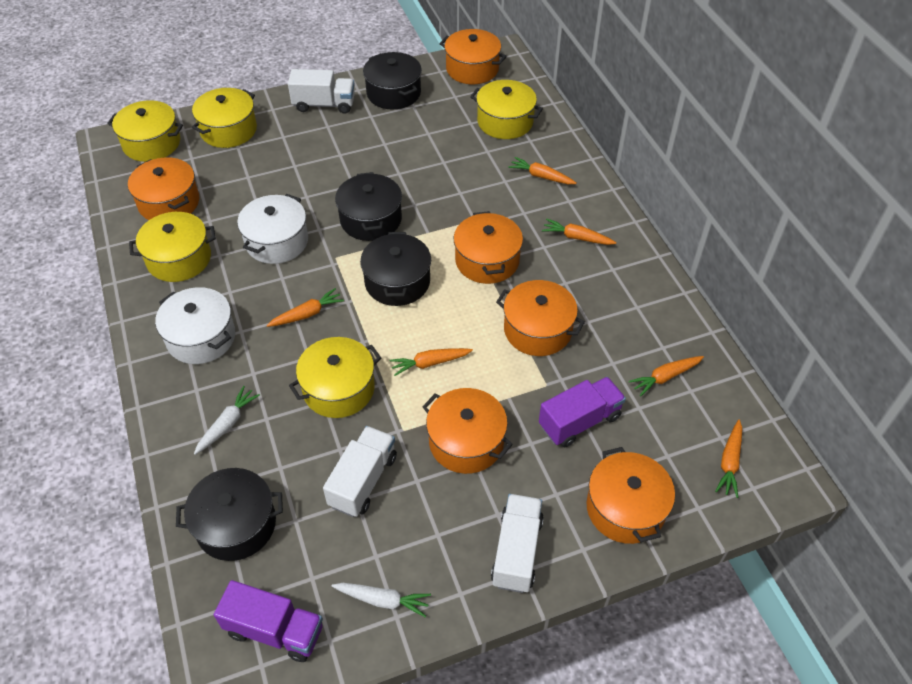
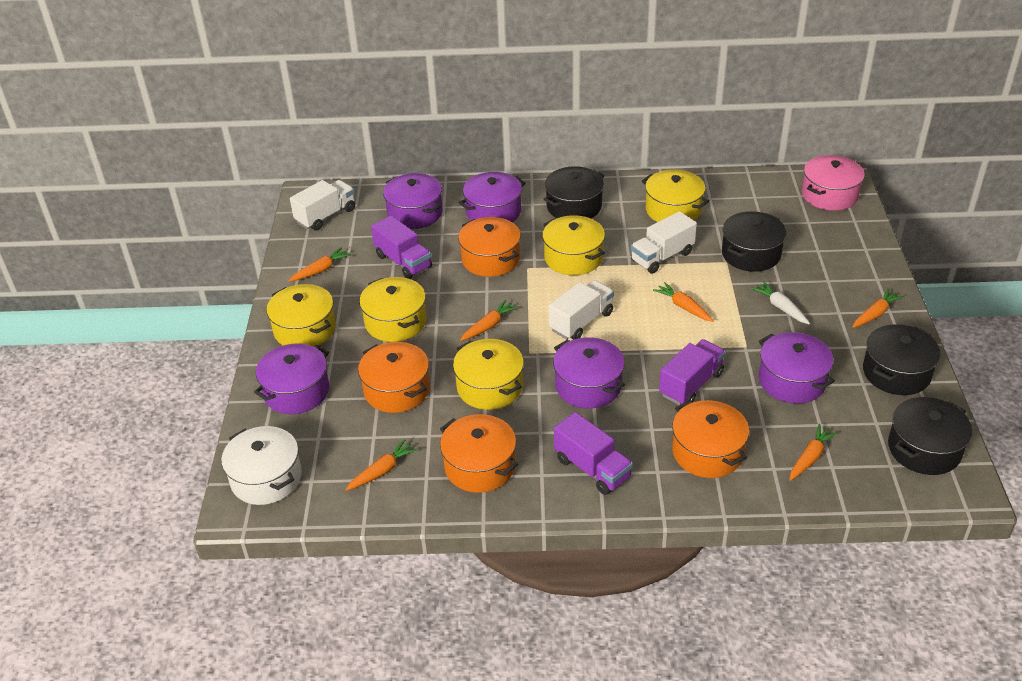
orange pot: [128,158,199,220] [422,388,513,474] [439,29,507,84] [453,211,523,284] [496,280,585,356] [587,447,675,544] = 6 -> [358,342,430,413] [440,414,518,493] [458,217,521,277] [672,400,749,478] = 4
pink pot: none = 0 -> [802,155,865,211] = 1
purple pot: none = 0 -> [254,343,329,414] [383,173,442,229] [459,172,526,222] [553,337,625,409] [759,332,835,404] = 5
purple truck: [214,580,323,662] [539,377,626,447] = 2 -> [371,216,432,279] [554,412,633,495] [659,339,726,405] = 3
white carrot: [194,386,260,455] [331,583,431,617] = 2 -> [751,281,810,324] = 1
white pot: [155,287,235,364] [237,194,308,264] = 2 -> [221,426,302,505] = 1

